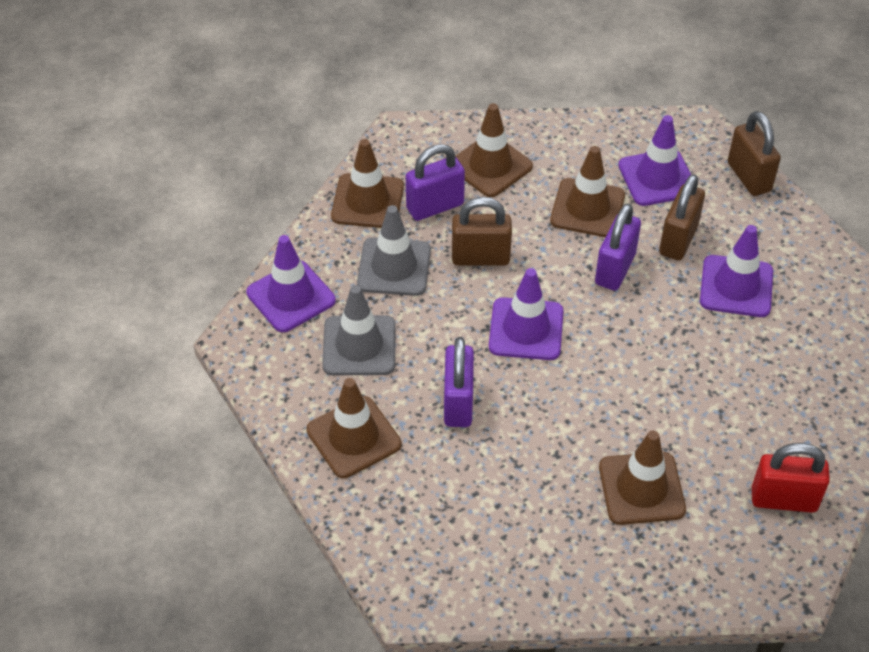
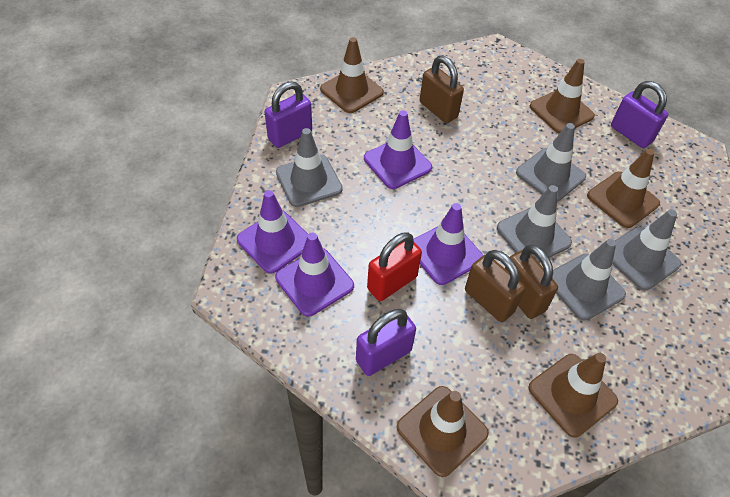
grey traffic cone: [322,285,396,375] [357,205,431,296] = 2 -> [276,128,343,207] [497,185,572,263] [516,123,586,202] [552,239,626,321] [613,209,681,290] = 5

